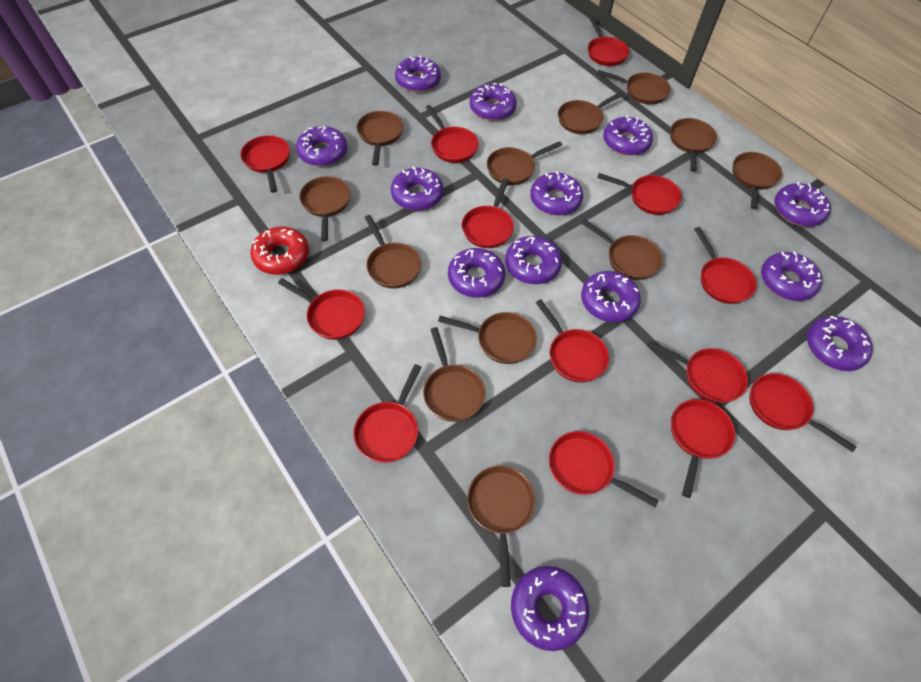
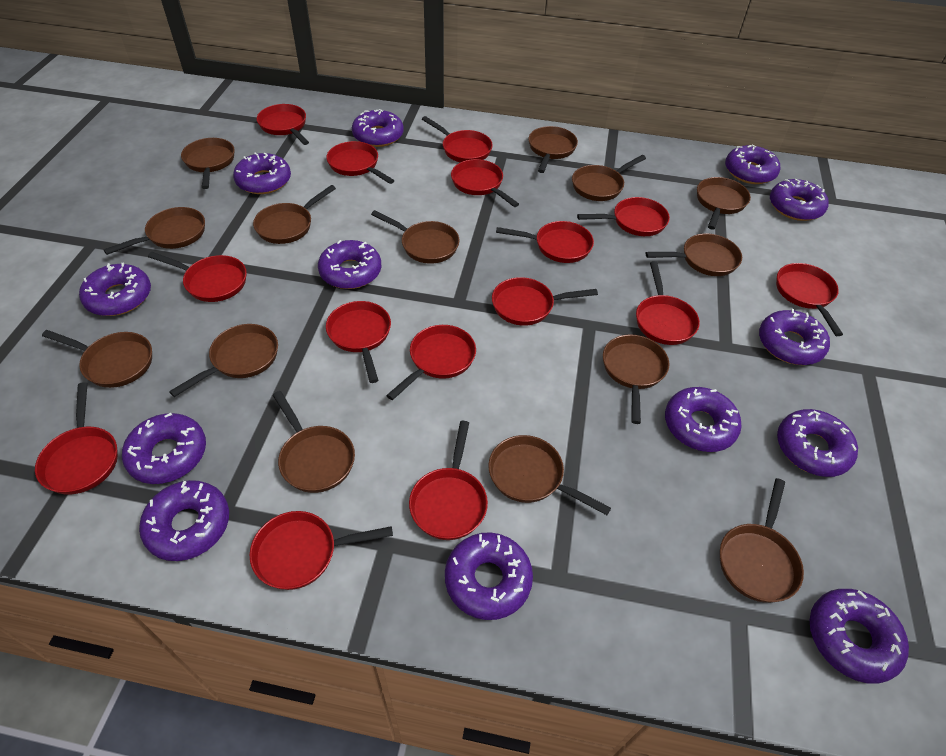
brown pan: [299,176,351,241] [357,111,403,166] [365,215,421,289] [423,327,485,422] [438,312,537,364] [467,466,535,587] [487,141,562,185] [558,91,624,134] [581,219,663,280] [597,70,671,105] [670,118,717,172] [732,152,782,209] = 12 -> [42,330,152,388] [104,207,205,255] [169,324,278,397] [181,138,235,189] [253,185,336,244] [273,391,355,493] [371,210,460,264] [488,435,611,515] [529,126,578,173] [572,155,646,201] [603,334,669,424] [645,233,742,276] [697,177,751,230] [720,478,804,603] = 14
red donut: [250,226,309,275] = 1 -> none = 0
red pan: [240,135,290,193] [278,278,365,340] [353,364,421,463] [426,105,479,163] [462,178,514,248] [535,299,609,383] [549,431,659,507] [588,16,629,66] [597,173,682,215] [647,340,748,403] [671,399,735,498] [694,227,757,304] [749,373,856,452] = 13 -> [35,382,118,495] [148,252,247,302] [250,511,393,590] [257,104,309,145] [326,141,394,184] [326,301,391,383] [386,325,476,400] [409,421,488,540] [422,116,493,162] [451,159,519,207] [492,277,598,326] [496,221,594,263] [577,197,670,236] [636,261,700,345] [776,263,843,336] = 15

